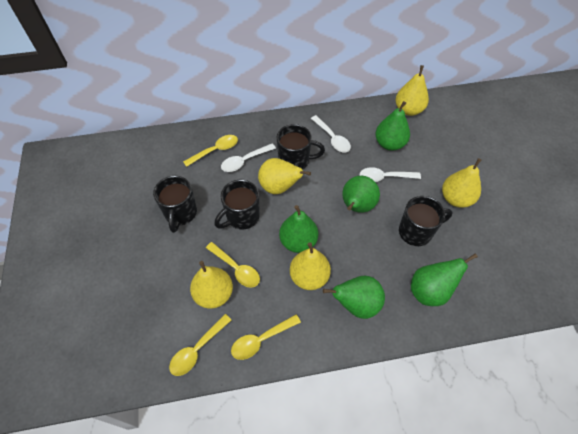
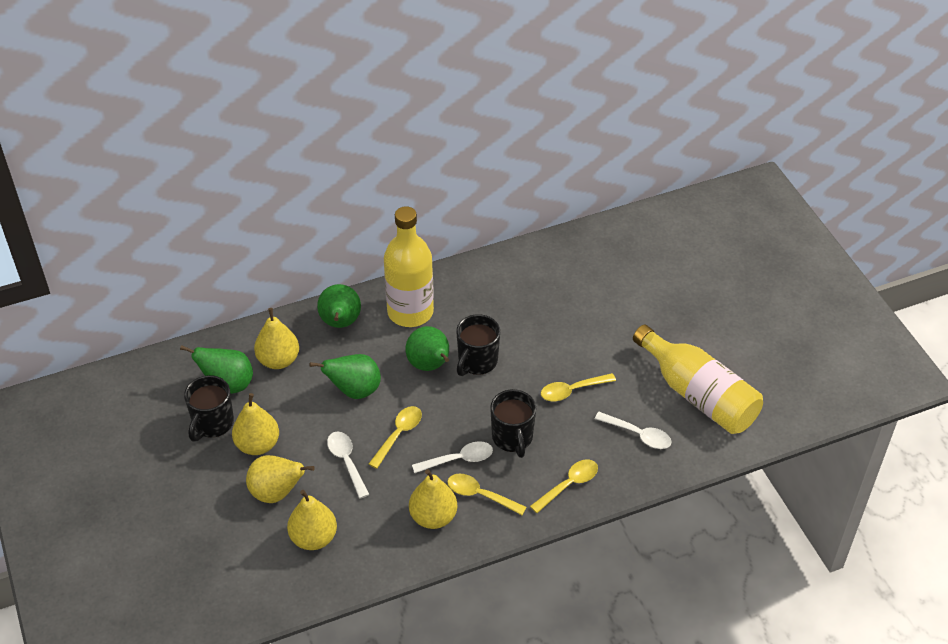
black mug: [153,176,197,233] [215,180,260,230] [277,124,325,170] [399,196,453,246] = 4 -> [184,375,234,442] [456,314,500,376] [490,389,536,458] = 3
green pear: [279,205,318,253] [323,276,385,319] [342,176,380,213] [375,101,410,151] [411,253,478,306] = 5 -> [180,345,253,394] [310,354,381,399] [317,284,361,328] [406,326,449,371] = 4
yellow bottle: none = 0 -> [384,206,434,327] [633,324,763,434] = 2

